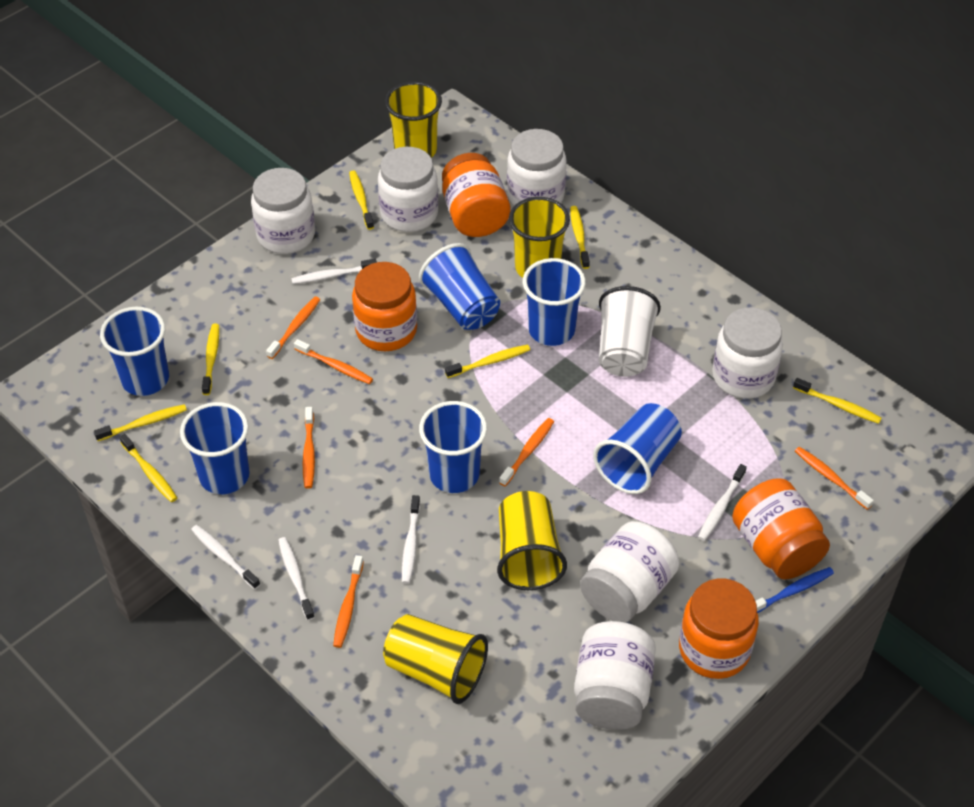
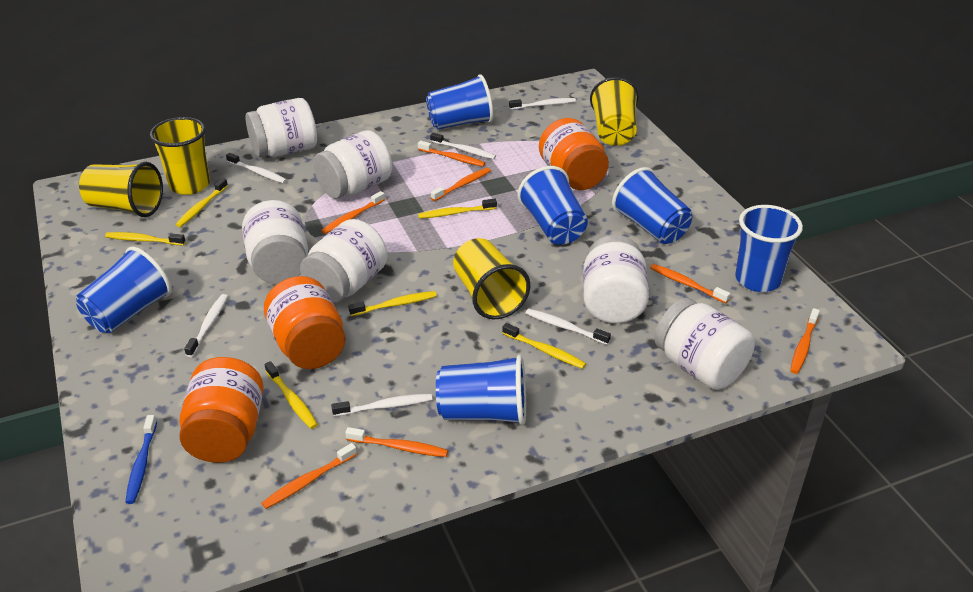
orange jar: [352,262,417,351] [442,153,510,237] [679,578,759,679] [732,478,830,580] = 4 -> [179,357,264,463] [264,276,345,369] [539,118,609,190] = 3
orange toothbrush: [266,297,320,359] [294,339,373,384] [303,407,315,489] [333,555,364,648] [499,418,554,486] [795,447,874,510] = 6 -> [262,443,357,509] [321,191,385,234] [345,427,448,457] [418,141,485,167] [431,168,491,201] [650,264,730,303] [790,308,820,374] = 7
white cup: [599,286,661,377] = 1 -> none = 0
white toothbrush: [191,525,260,589] [278,537,315,620] [291,259,377,284] [402,495,420,584] [698,464,747,541] = 5 -> [184,294,228,357] [226,153,287,183] [331,394,432,416] [430,133,496,159] [509,98,576,110] [525,308,611,345] = 6
yellow toothbrush: [94,404,187,441] [119,434,177,502] [202,324,219,395] [349,170,374,230] [445,345,530,378] [570,206,590,269] [793,378,882,424] = 7 -> [105,232,186,245] [176,178,228,227] [264,361,318,429] [348,291,437,316] [418,199,497,219] [502,323,586,369] = 6

